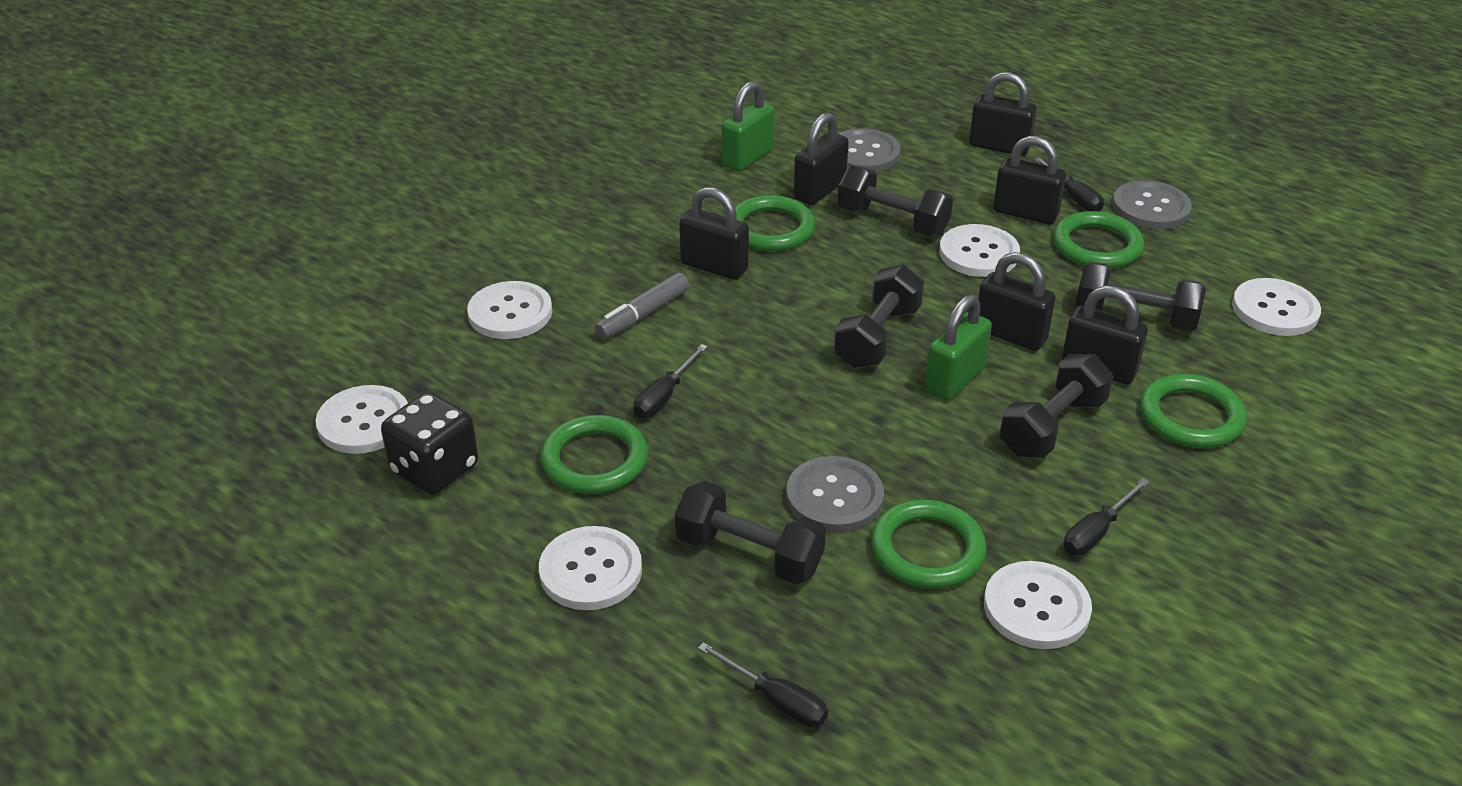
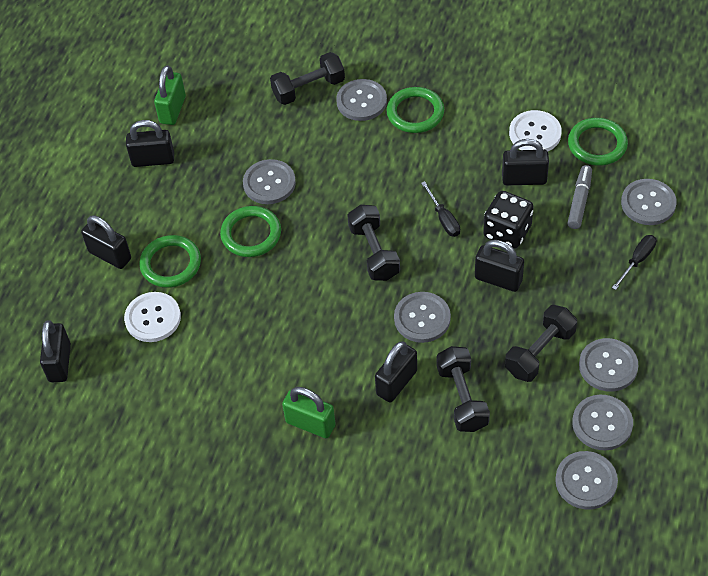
black dumbbell: [675,481,826,584] [834,265,924,368] [838,165,953,236] [999,354,1113,458] [1075,262,1206,332] = 5 -> [270,52,345,105] [347,205,400,281] [436,346,490,432] [505,305,577,382] = 4
black screwdriver: [634,344,708,418] [698,642,828,727] [1035,157,1104,211] [1064,478,1150,555] = 4 -> [421,181,460,237] [612,235,656,290] = 2
green ring: [540,415,648,494] [735,195,815,251] [871,500,987,589] [1053,211,1144,268] [1140,374,1247,448] = 5 -> [139,235,201,288] [220,206,281,257] [386,87,444,133] [568,118,628,166] = 4
grey button: [786,456,884,532] [838,128,900,172] [1112,180,1192,229] = 3 -> [243,159,296,204] [336,79,387,121] [394,292,451,343] [555,451,618,510] [572,395,633,451] [579,338,638,392] [621,179,677,225] = 7
white button: [316,385,408,454] [467,281,552,339] [539,526,642,610] [939,224,1020,277] [984,561,1092,649] [1232,278,1321,336] = 6 -> [124,292,181,342] [509,110,562,151] = 2

